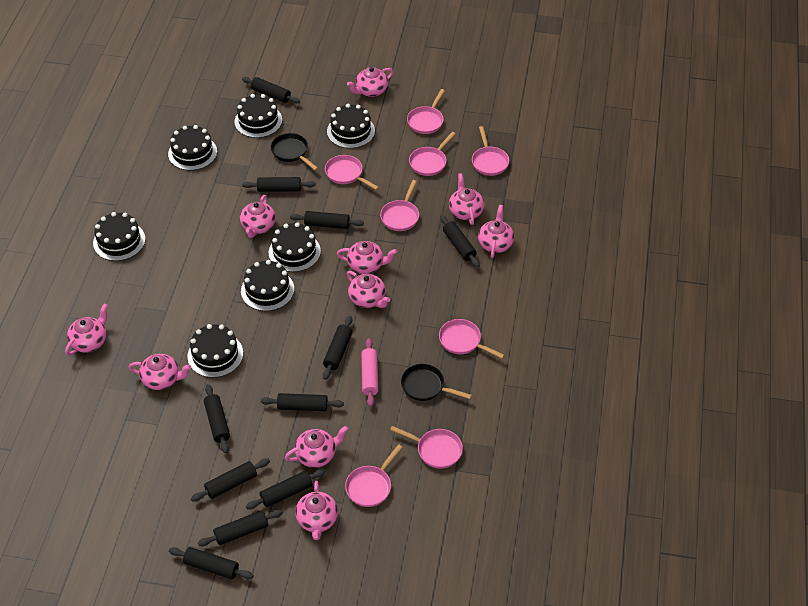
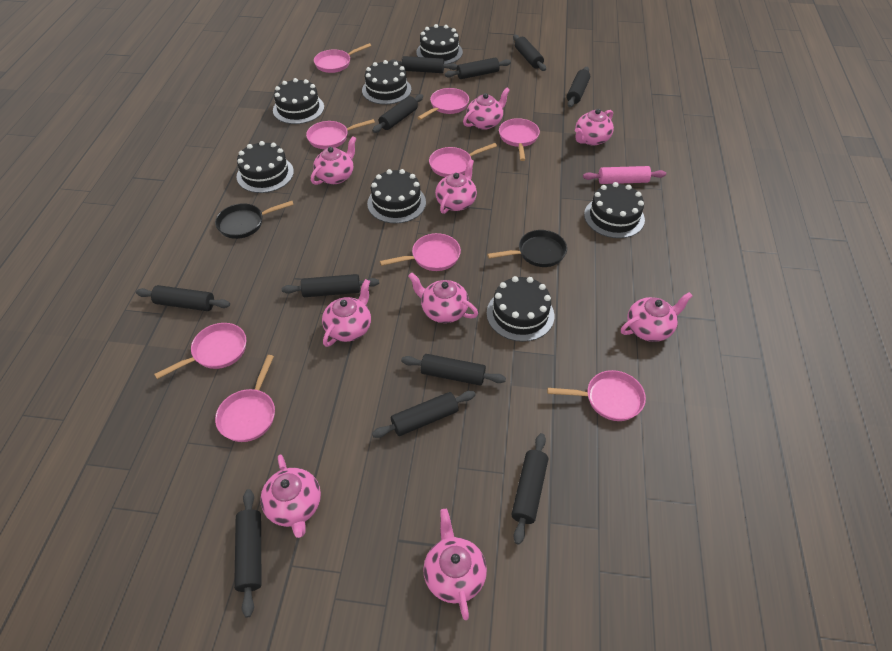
pink pan: [325,155,379,190] [345,444,403,507] [380,180,419,231] [390,426,463,469] [407,89,445,134] [409,132,456,176] [439,319,505,359] [472,126,509,176] = 8 -> [154,323,246,379] [215,355,275,442] [306,119,375,149] [314,43,371,73] [380,233,461,271] [417,88,469,120] [429,143,497,177] [499,118,540,161] [547,370,646,421] = 9
pink teapot: [65,303,108,356] [129,354,191,390] [240,195,276,238] [285,426,348,468] [295,481,338,540] [337,241,397,274] [347,67,393,97] [347,271,390,308] [449,173,484,225] [478,205,514,258] = 10 -> [260,454,321,538] [311,136,356,185] [322,279,371,347] [408,272,478,323] [423,509,487,620] [435,159,477,214] [463,88,510,130] [575,109,614,145] [621,292,693,342] = 9

